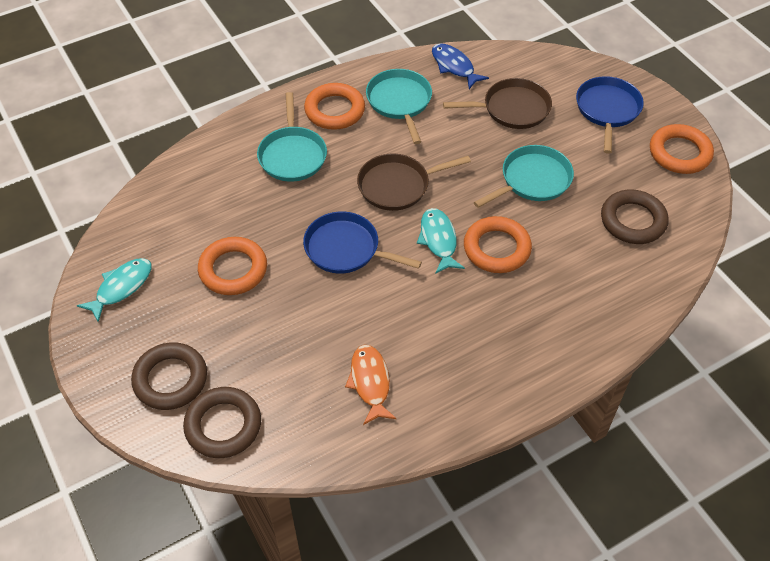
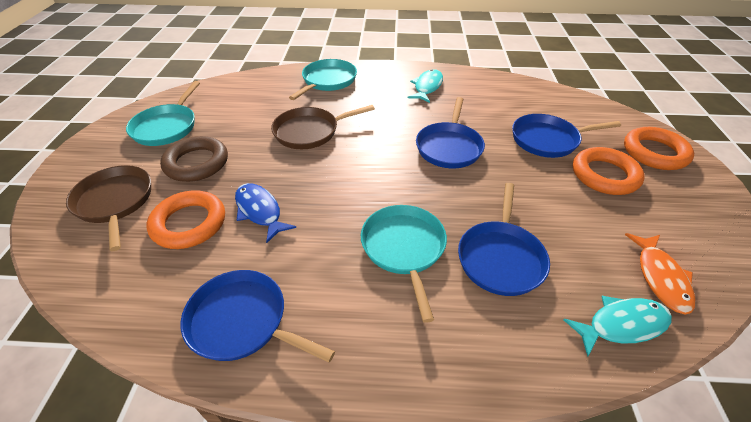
blue pan: [303,211,422,274] [576,76,644,154] = 2 -> [180,270,335,362] [416,97,485,168] [458,183,550,296] [512,114,621,158] = 4
brown ring: [131,342,207,410] [183,387,261,458] [601,190,668,244] = 3 -> [160,136,228,182] = 1
orange ring: [198,237,267,295] [304,83,365,130] [464,216,532,273] [650,124,714,174] = 4 -> [147,190,225,249] [573,147,645,195] [624,127,694,170] = 3

